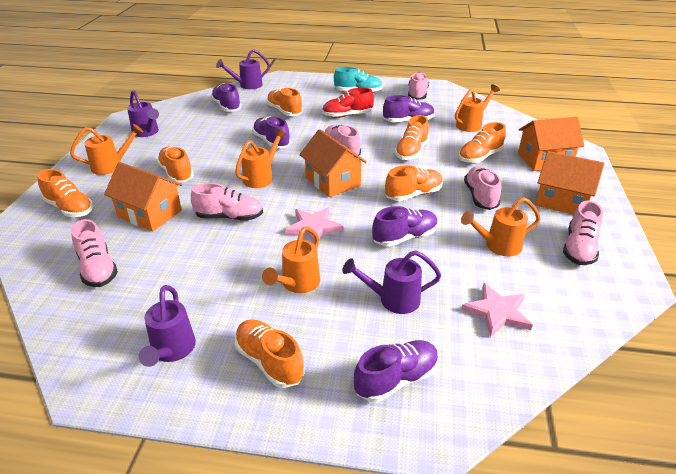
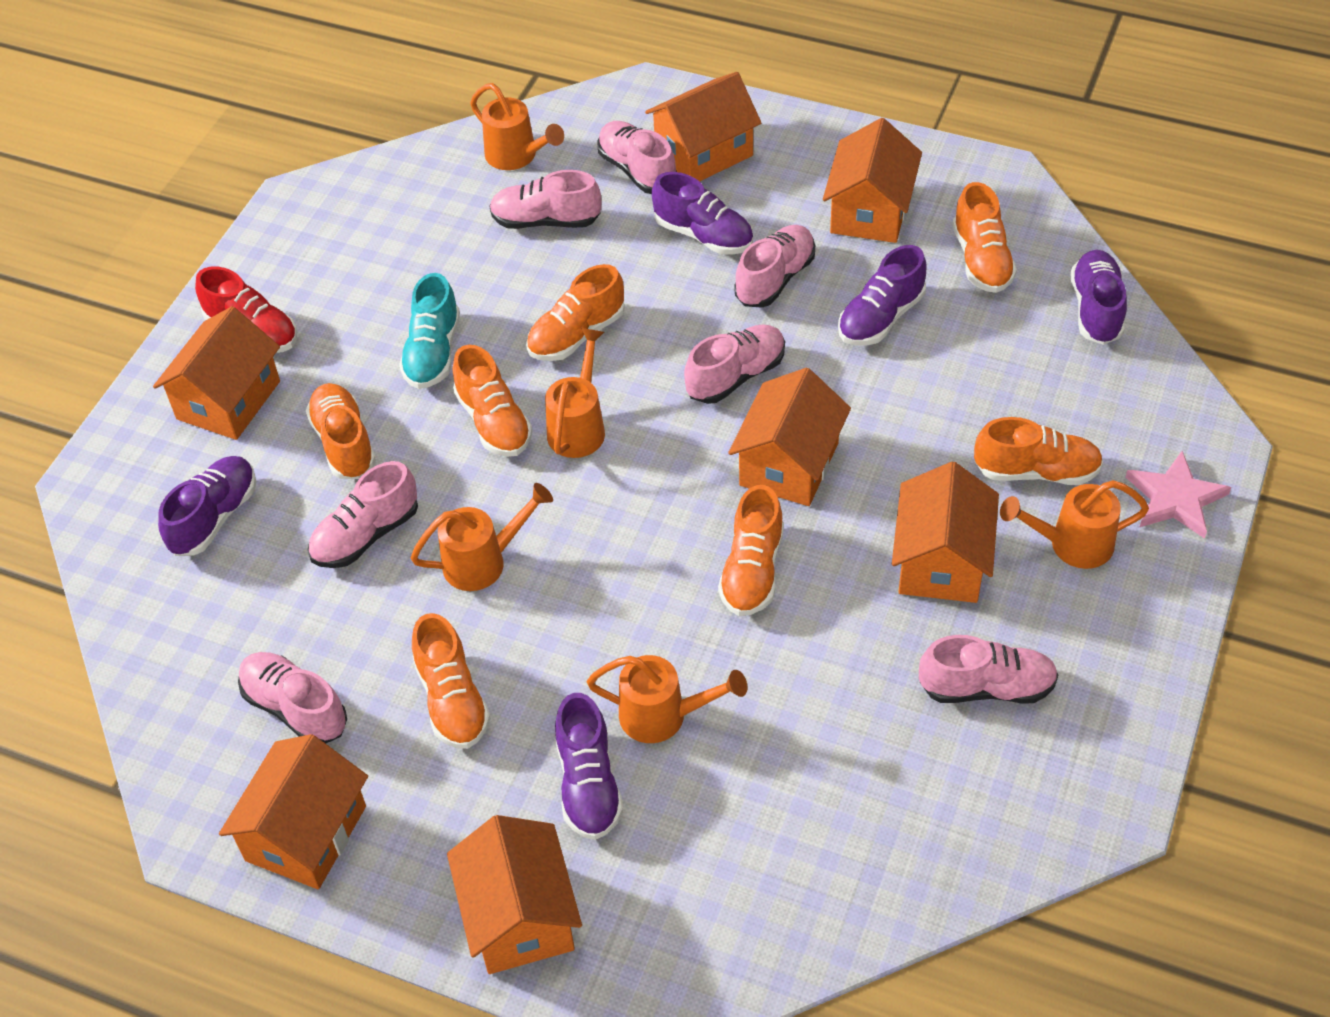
orange house: [104,162,182,231] [299,129,367,197] [518,117,584,171] [535,151,604,215] = 4 -> [153,306,280,440] [219,734,368,889] [447,815,582,974] [645,72,761,182] [728,368,851,506] [823,118,922,243] [892,462,999,603] = 7
pink shoe: [71,219,118,287] [191,183,263,221] [325,125,361,156] [408,72,429,100] [464,166,501,210] [563,200,603,265] = 6 -> [238,652,347,744] [308,461,418,568] [489,170,601,229] [598,121,677,194] [684,324,785,404] [734,225,815,307] [919,635,1058,704] = 7
pink star: [286,207,343,244] [461,283,533,338] = 2 -> [1126,451,1231,539] = 1
purple watering can: [127,90,159,137] [138,285,196,367] [216,49,270,89] [342,250,441,314] = 4 -> none = 0

